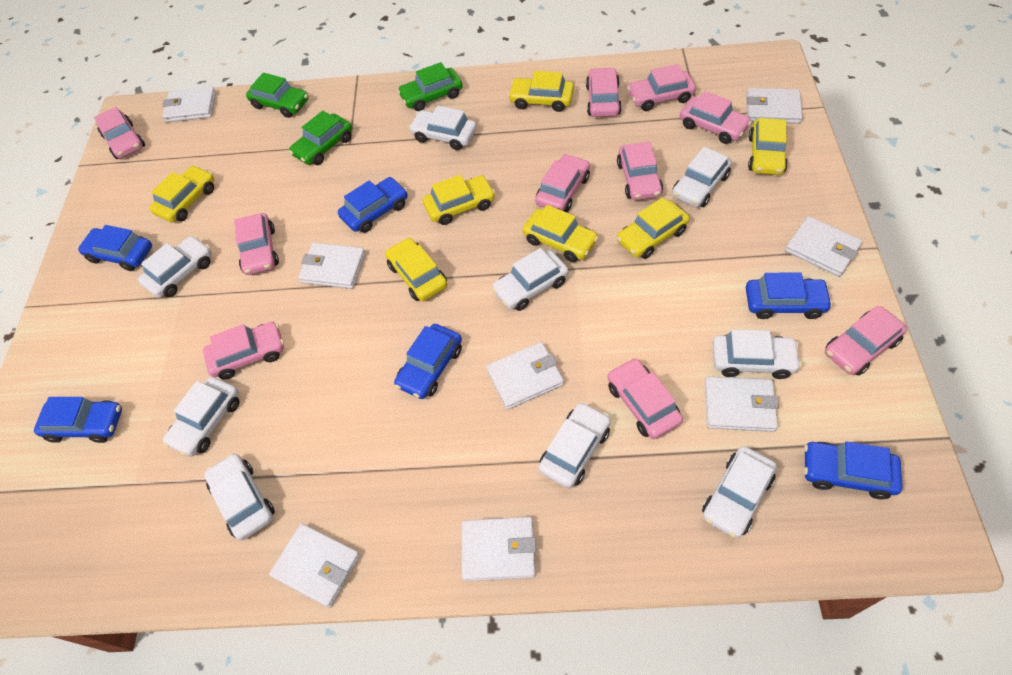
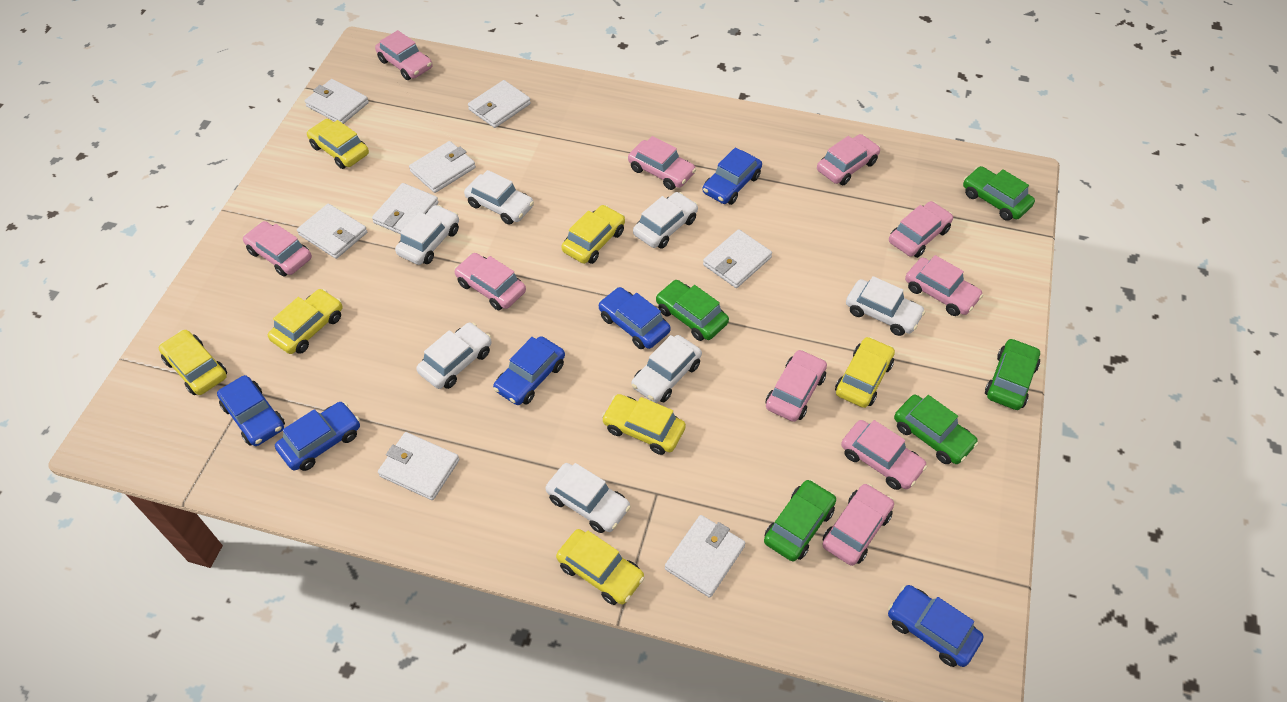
green car: [246,73,309,118] [289,111,352,165] [397,62,463,111] = 3 -> [656,280,729,341] [764,479,836,561] [894,395,978,464] [963,166,1035,221] [985,338,1040,410] = 5
white car: [138,236,212,298] [163,377,239,457] [204,453,275,541] [409,106,477,150] [491,248,569,311] [538,402,611,489] [672,147,732,207] [702,446,777,538] [712,329,801,379] = 9 -> [395,205,459,265] [416,323,492,389] [464,170,534,225] [545,463,631,533] [631,335,702,403] [633,192,698,249] [846,276,925,336] = 7

